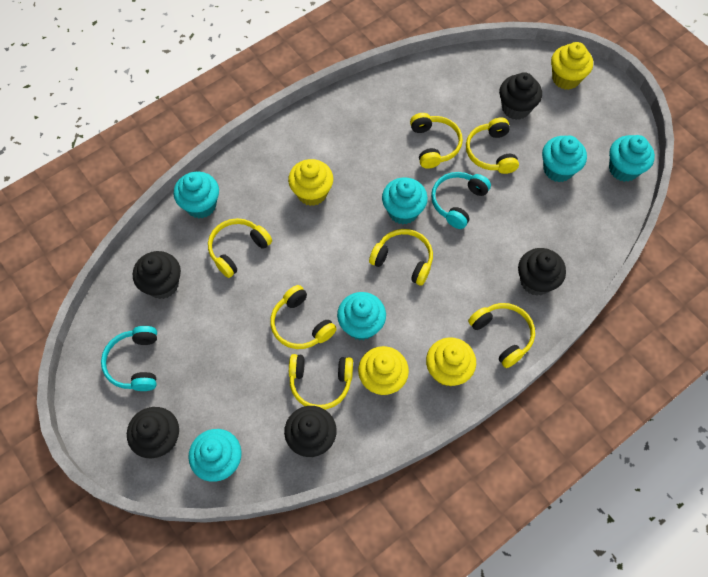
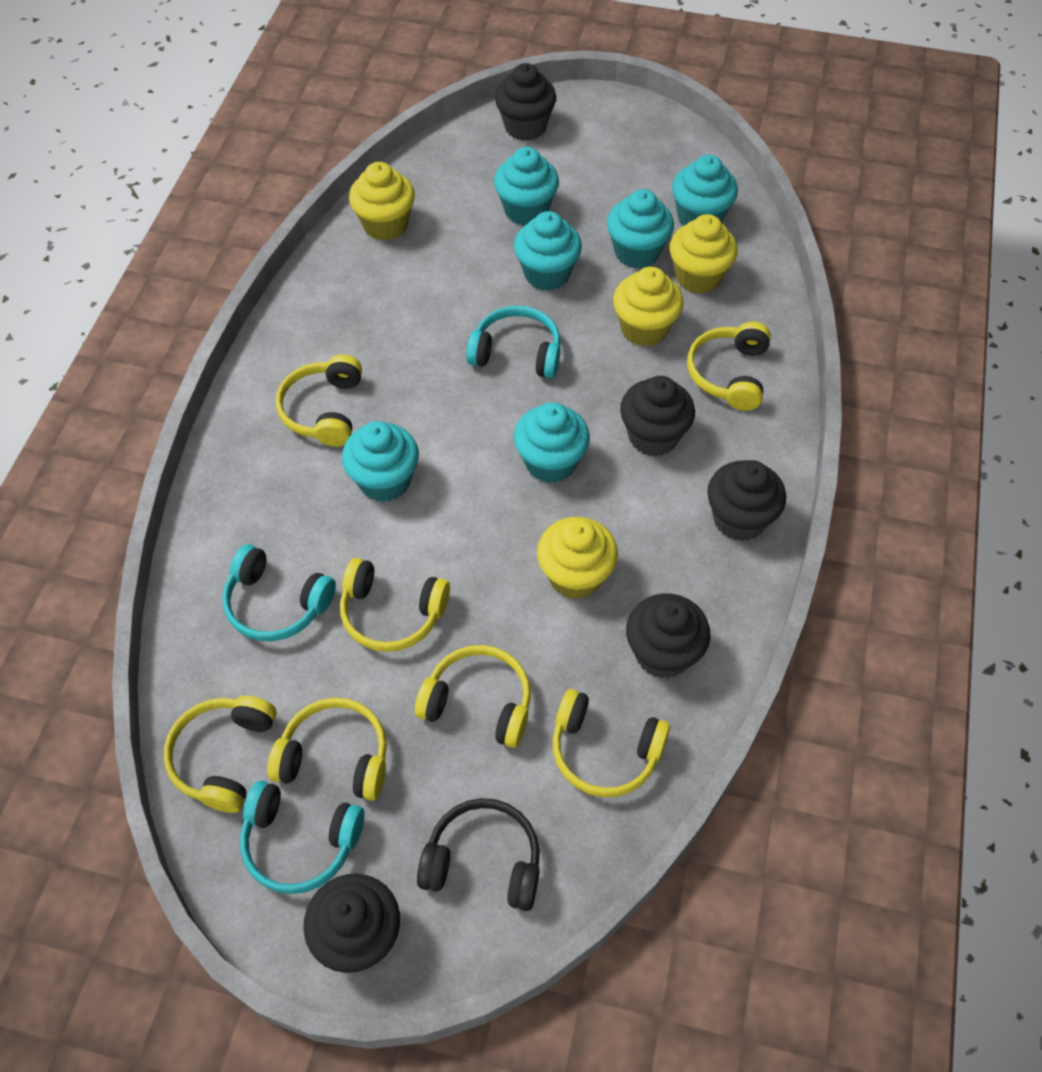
black headphones: none = 0 -> [417,798,540,911] = 1
turquoise headphones: [101,326,157,391] [431,172,491,229] = 2 -> [222,544,336,641] [240,781,364,894] [466,306,561,378] = 3

